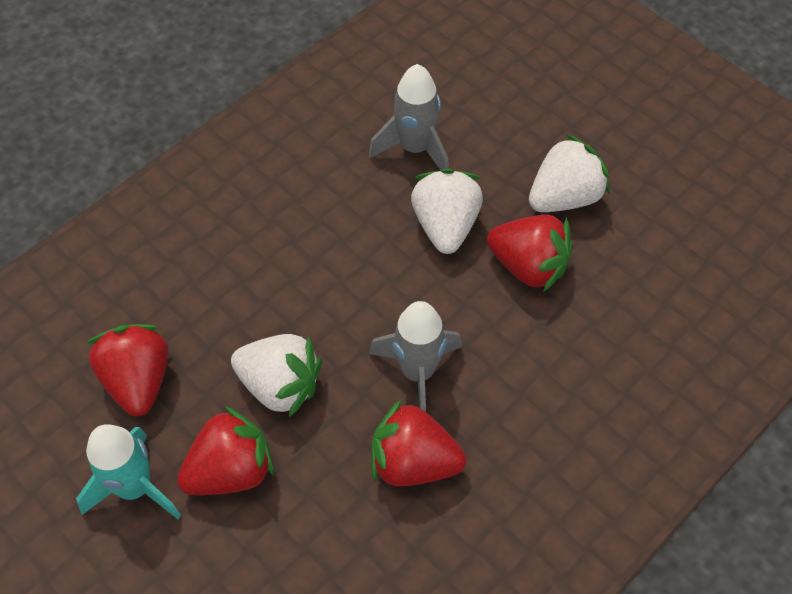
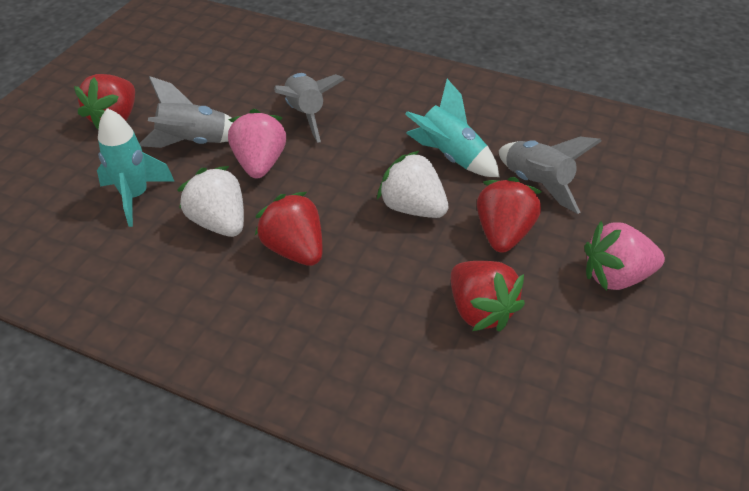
grey rocket: [369,64,449,170] [369,301,462,412] = 2 -> [139,76,233,148] [274,73,345,143] [499,136,601,214] = 3
pink strawberry: none = 0 -> [228,109,286,179] [584,221,665,291] = 2
turquoise rocket: [76,424,181,519] = 1 -> [97,108,174,227] [405,79,500,177] = 2
white strawberry: [231,334,322,417] [411,169,483,254] [529,134,609,212] = 3 -> [177,166,244,237] [377,151,449,218] = 2

